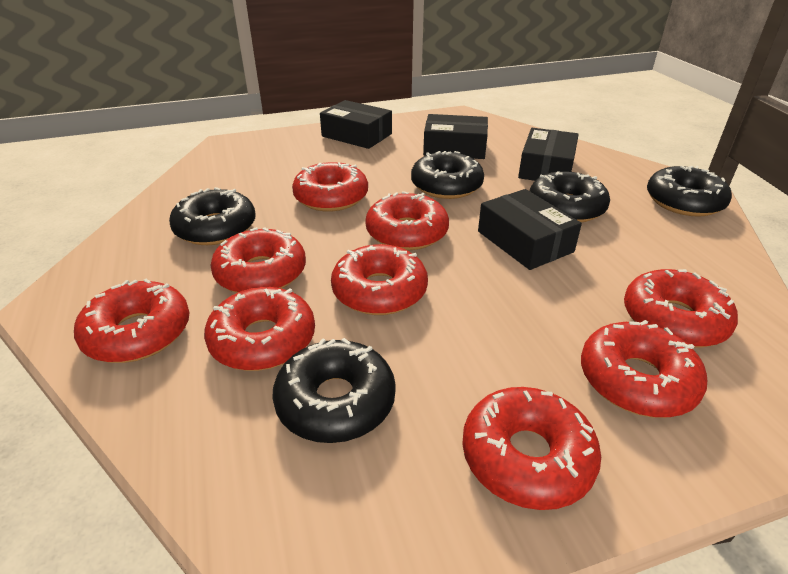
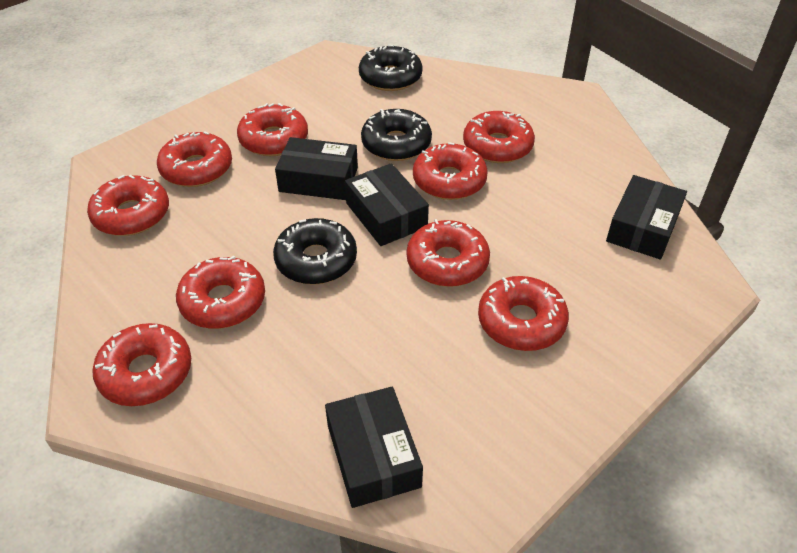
black donut: [169,187,256,245] [272,338,396,443] [411,151,484,199] [530,171,610,222] [647,166,732,217] = 5 -> [273,218,357,285] [359,45,423,91] [361,109,432,161] = 3

